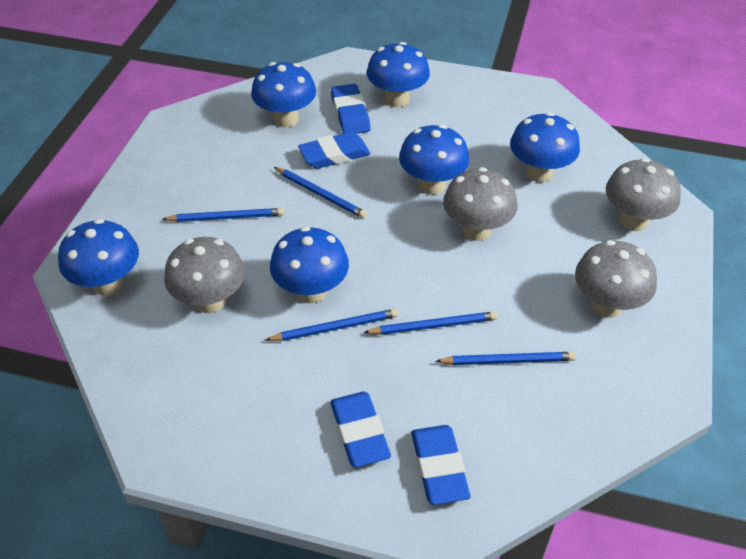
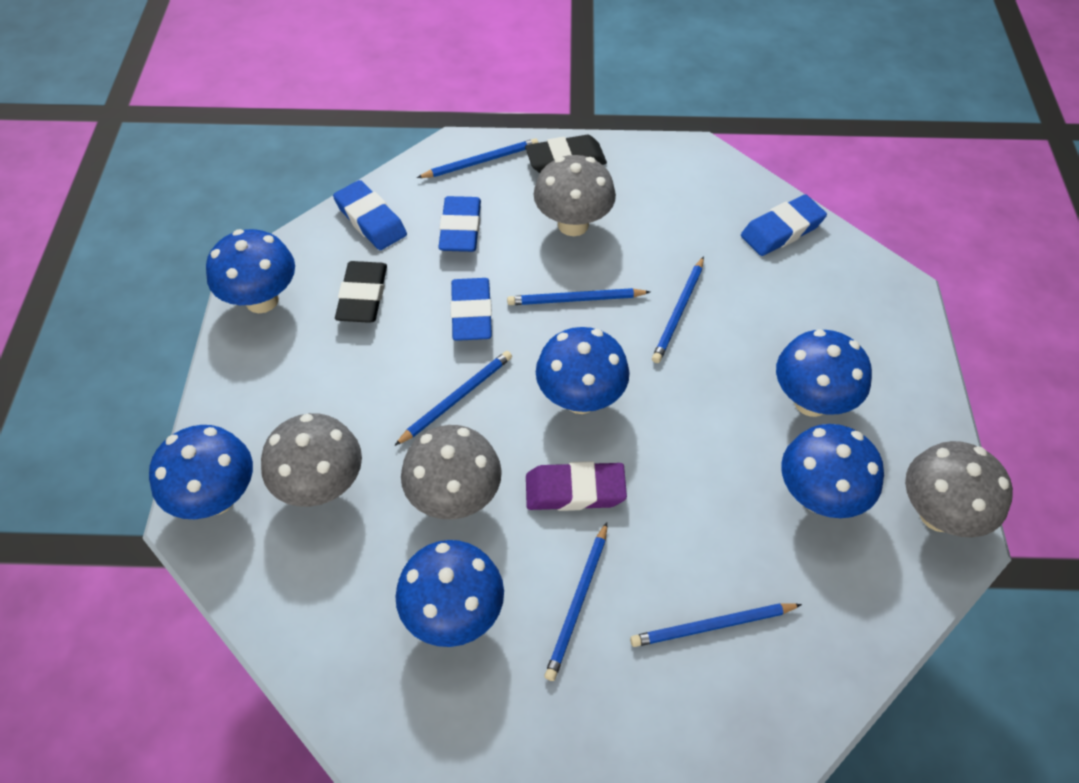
black eraser: none = 0 -> [335,261,387,323] [525,135,607,173] = 2
blue pencil: [163,208,284,222] [266,309,398,341] [274,167,367,218] [363,311,497,335] [435,352,576,365] = 5 -> [394,351,512,446] [417,138,538,178] [507,288,650,305] [545,522,607,681] [630,603,802,647] [652,256,704,363] = 6
purple eraser: none = 0 -> [526,461,627,511] = 1

